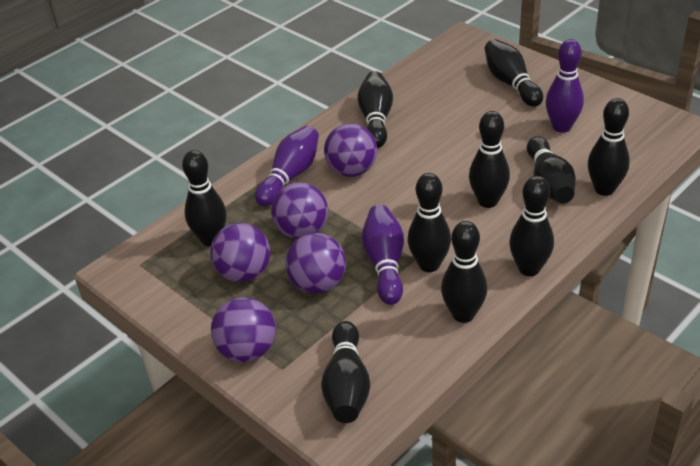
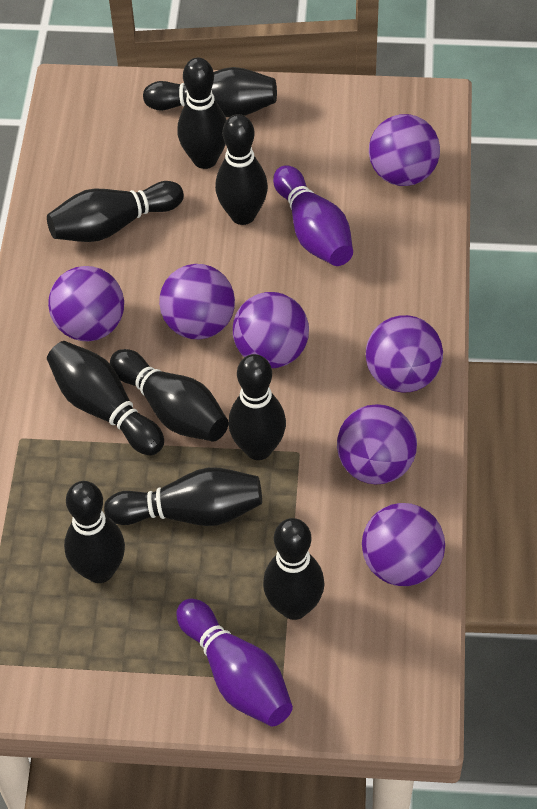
purple ball: [210,223,270,282] [211,297,276,362] [271,182,328,239] [285,233,346,294] [324,123,377,177] = 5 -> [48,266,124,341] [159,264,235,339] [233,292,309,368] [337,404,417,484] [362,503,445,586] [366,315,443,392] [369,114,440,186] = 7
purple bowling pin: [255,126,319,206] [362,205,404,305] [546,39,584,133] = 3 -> [176,599,293,726] [273,165,353,266] = 2

